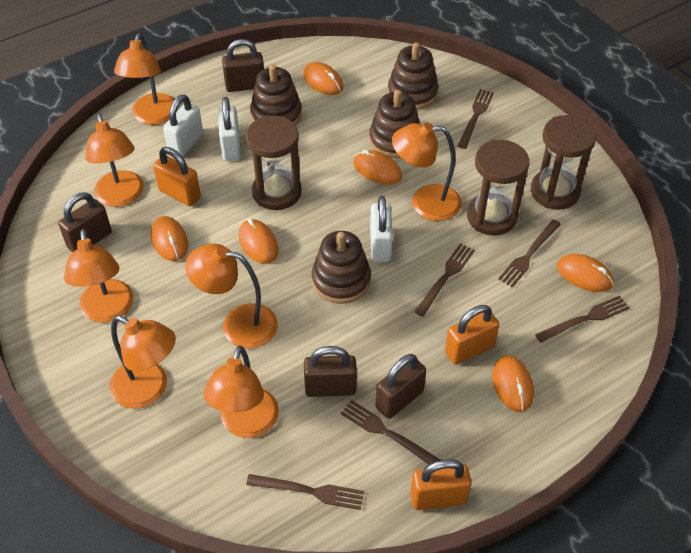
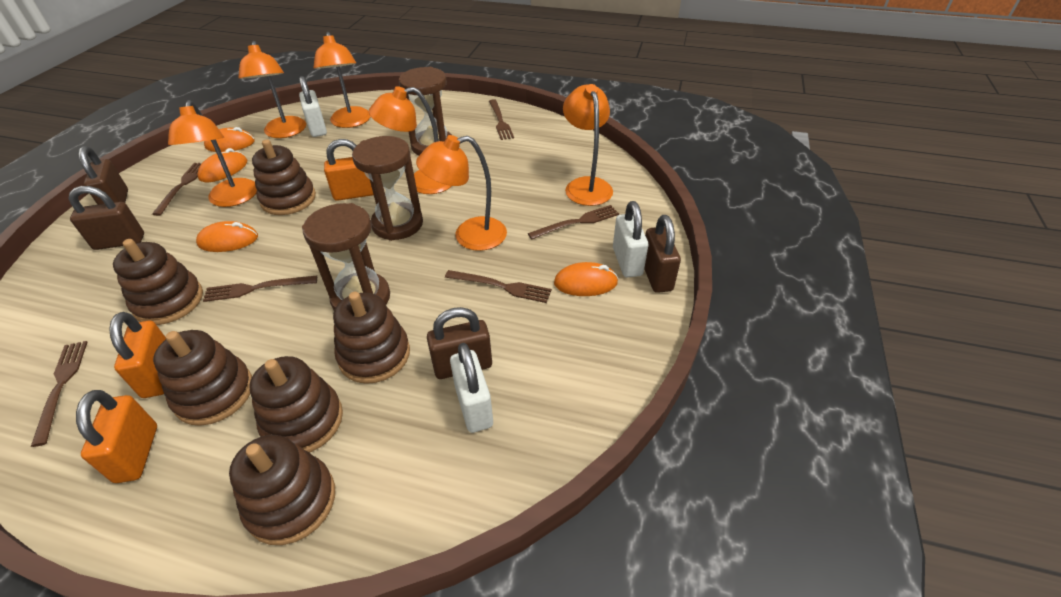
brown stacking toy: [250,64,302,125] [312,231,371,304] [369,90,420,159] [388,42,439,110] = 4 -> [113,239,203,325] [153,330,252,426] [229,435,335,545] [249,356,343,453] [252,139,316,215] [333,292,410,384] = 6
orange lamp: [64,229,133,323] [85,114,144,207] [110,316,176,409] [114,33,178,125] [185,244,278,349] [203,345,279,438] [392,122,462,221] = 7 -> [168,100,257,207] [238,41,306,138] [313,32,371,128] [369,86,452,194] [416,135,507,251] [563,84,613,206] = 6
orange mouse: [151,216,188,261] [239,219,278,264] [303,62,343,95] [354,150,402,185] [493,355,534,412] [557,254,614,292] = 6 -> [196,221,258,252] [197,148,247,182] [204,127,255,152] [554,262,618,296] = 4

